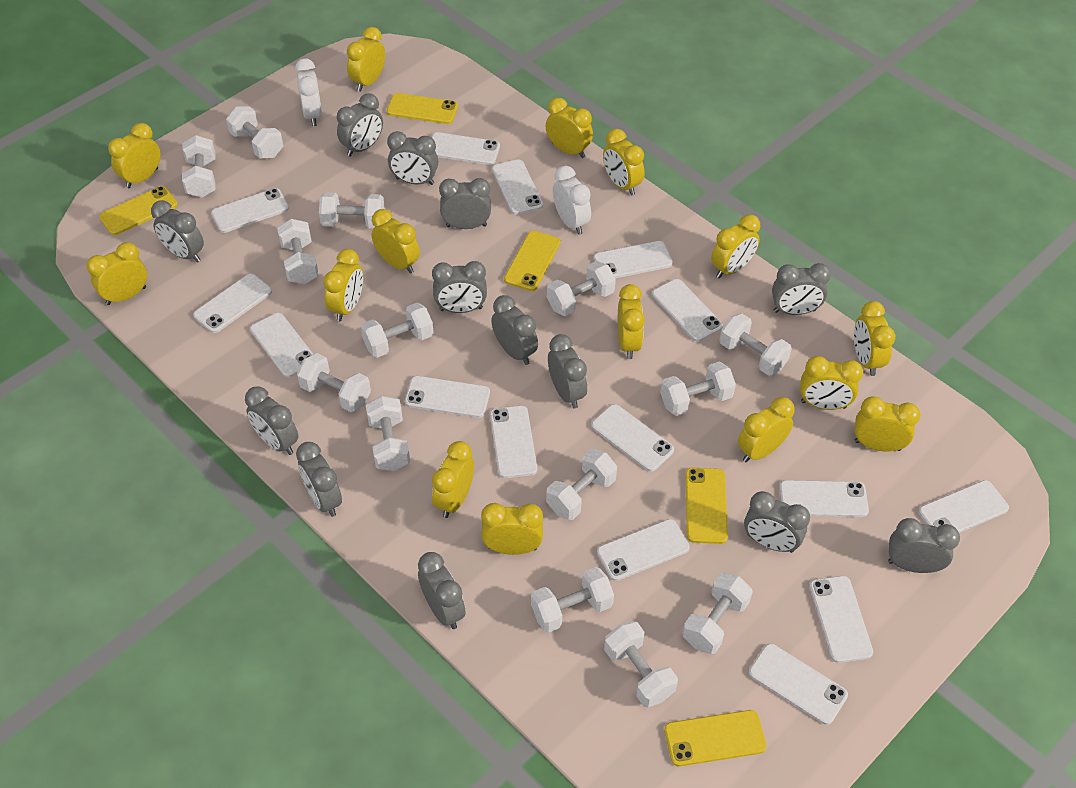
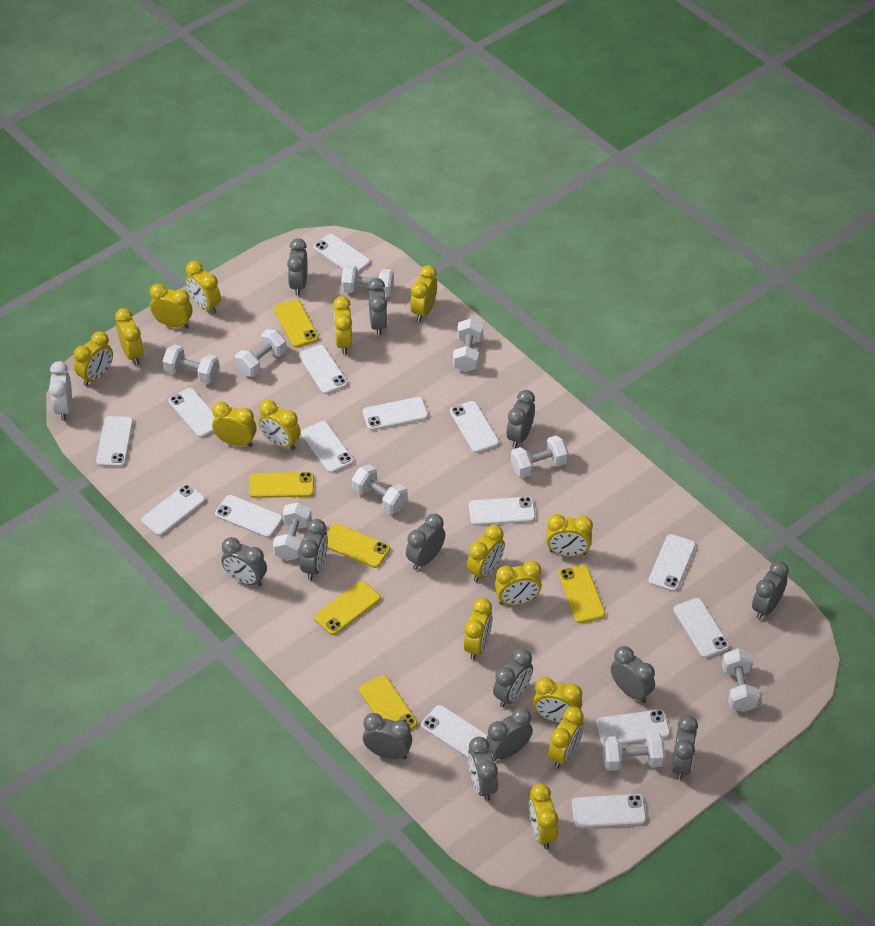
white clock: [295,58,322,126] [553,166,591,235] = 2 -> [49,361,72,420] = 1
white dumbbell: [182,135,216,198] [226,107,283,159] [277,219,319,284] [297,353,371,412] [319,192,385,228] [361,303,434,358] [366,396,410,471] [531,567,614,633] [546,449,617,520] [547,261,616,316] [604,621,678,707] [660,362,736,416] [682,572,753,654] [719,314,792,376] = 14 -> [163,345,219,384] [235,329,287,377] [273,502,312,561] [341,265,394,297] [352,465,408,514] [453,318,483,372] [511,435,569,478] [602,733,665,771] [722,648,760,712] = 9
yellow phone: [99,186,178,235] [387,93,458,124] [504,231,561,291] [664,710,767,766] [685,468,728,544] = 5 -> [249,472,314,498] [274,299,319,347] [314,581,381,635] [327,524,390,568] [359,675,417,729] [558,565,605,623] = 6

